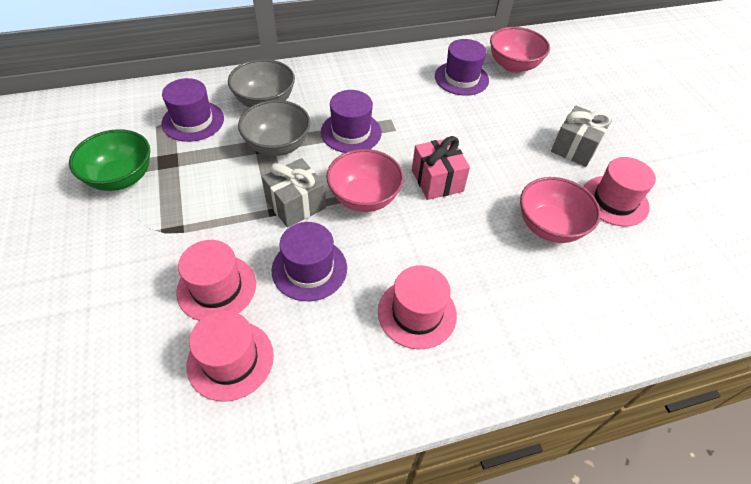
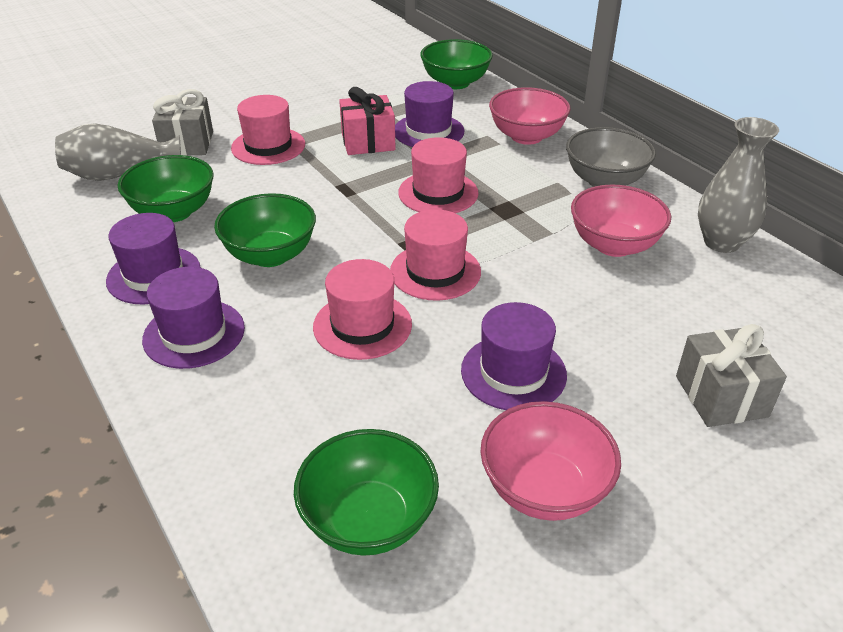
green bowl: [69,129,150,191] = 1 -> [118,155,214,222] [214,193,316,267] [294,429,439,556] [420,39,493,89] = 4
grey bowl: [228,59,295,107] [238,100,311,156] = 2 -> [566,127,656,187] = 1
grey vase: none = 0 -> [55,123,181,181] [698,117,779,253] = 2

